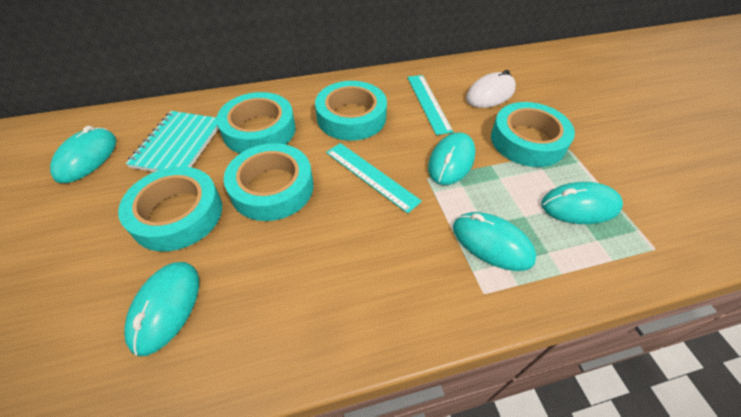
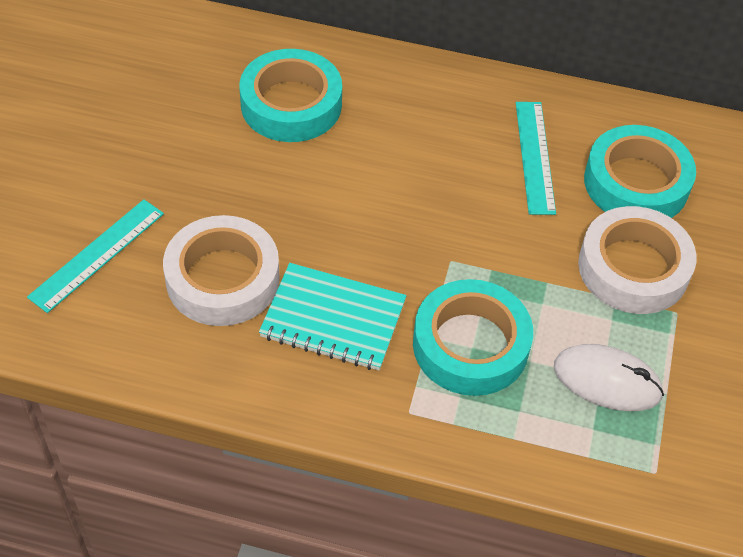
turquoise mouse: [50,126,116,183] [124,262,199,356] [428,132,476,185] [453,212,536,271] [541,182,623,224] = 5 -> none = 0
turquoise tape: [118,167,222,252] [216,92,296,153] [224,143,313,221] [315,81,387,141] [491,102,575,167] = 5 -> [239,49,342,142] [413,279,533,396] [584,125,696,218] = 3
white tape: none = 0 -> [163,215,280,326] [578,206,697,314] = 2

